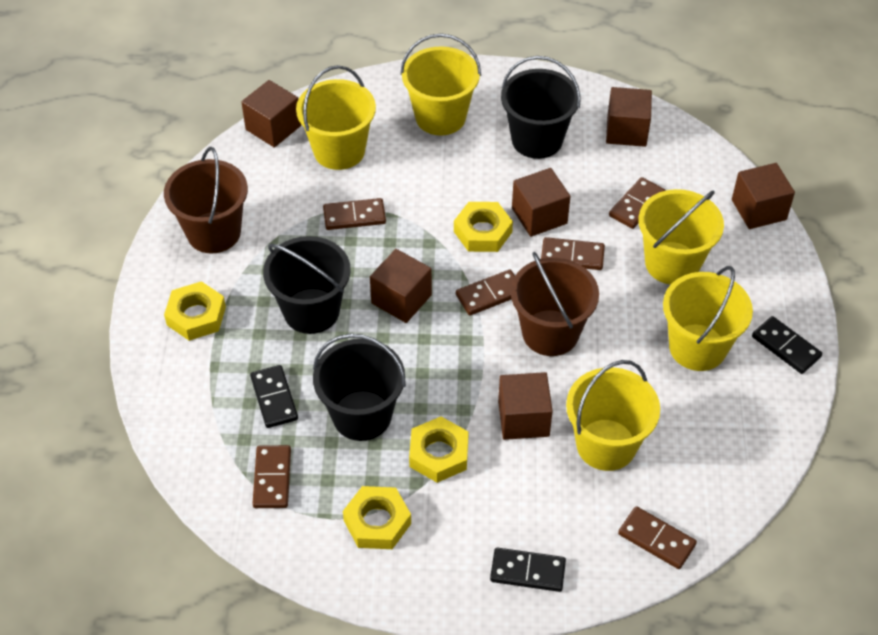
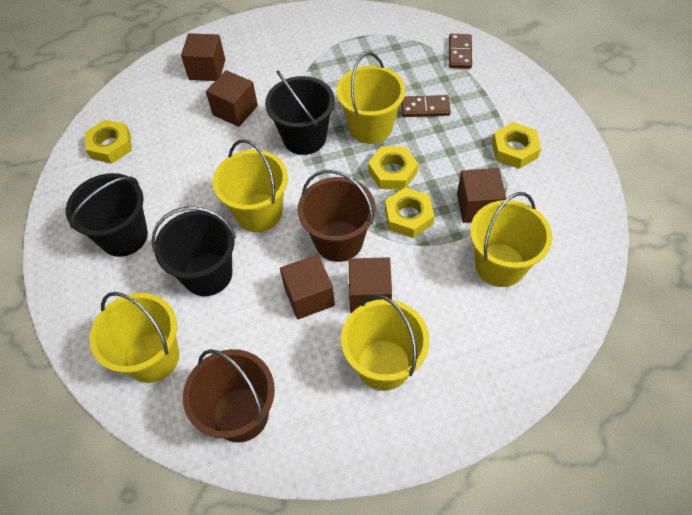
black domino: [250,365,298,428] [490,547,566,592] [752,316,822,374] = 3 -> none = 0
brown cube: [241,80,301,148] [370,249,432,323] [498,372,553,440] [512,168,571,237] [606,87,652,147] [732,163,795,229] = 6 -> [181,33,225,81] [206,70,258,127] [280,254,335,319] [349,257,392,313] [457,168,506,223] = 5
brown domino: [252,445,291,508] [323,198,386,230] [456,270,515,316] [541,237,605,270] [609,177,665,229] [618,506,697,569] = 6 -> [401,95,451,117] [449,34,472,69] = 2

